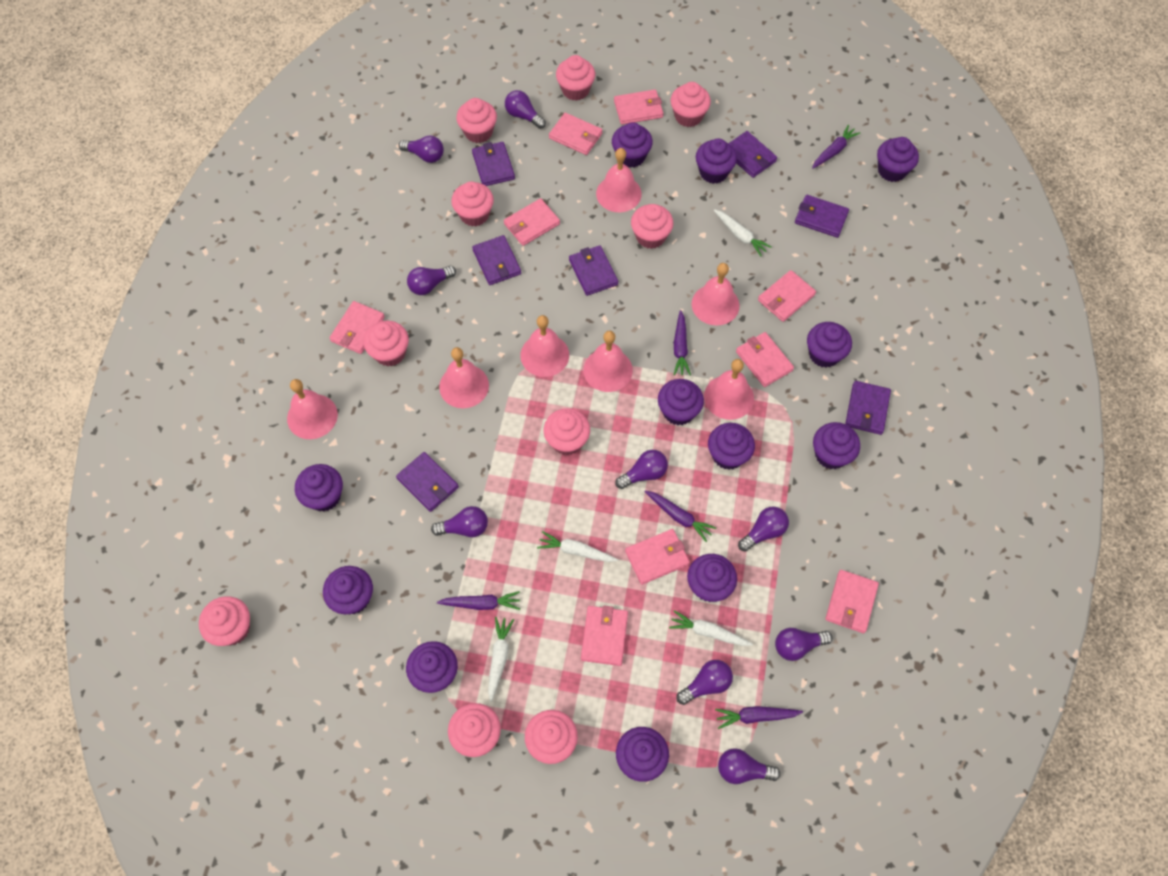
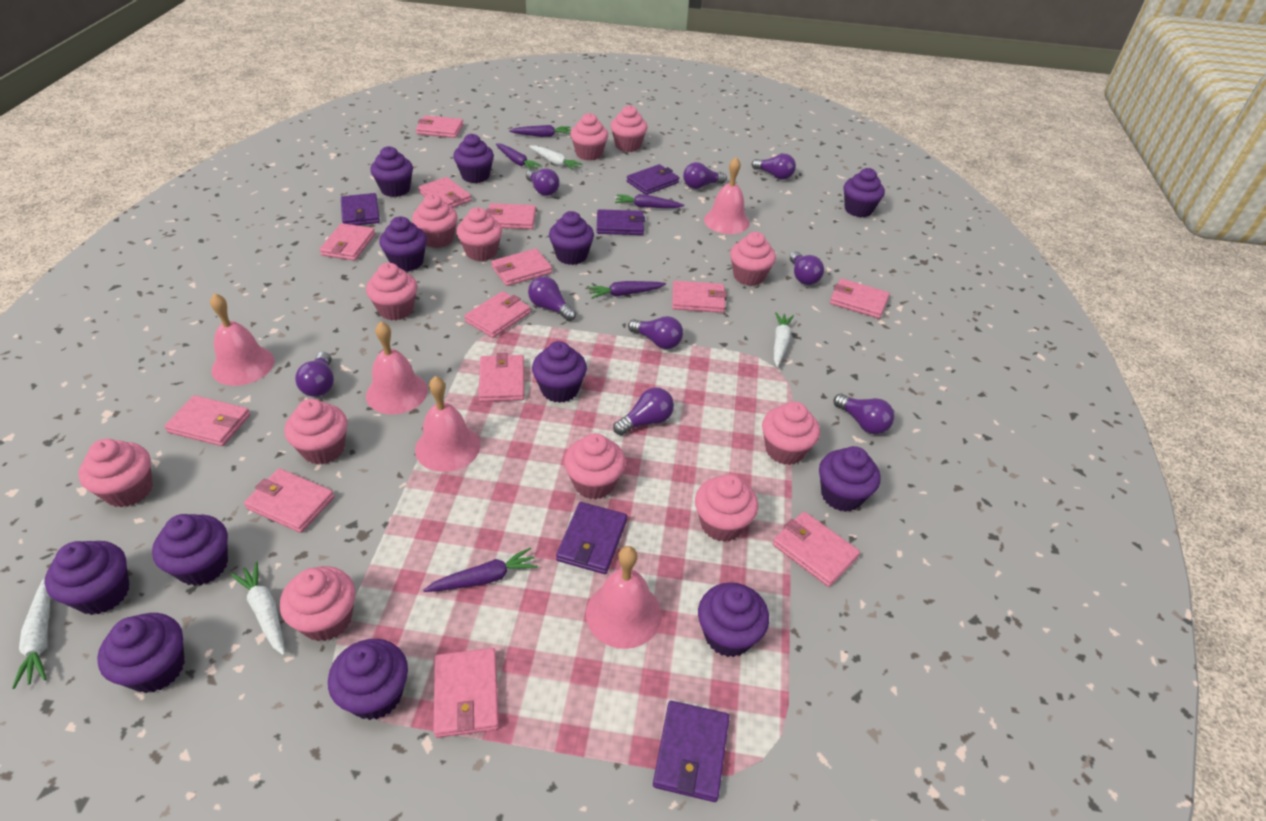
pink bell: [287,379,338,439] [439,347,489,408] [520,315,569,377] [583,331,633,392] [596,148,642,212] [692,263,739,325] [704,359,754,420] = 7 -> [210,293,274,386] [366,322,428,414] [415,376,480,472] [586,546,661,649] [704,157,750,234] = 5
pink cupcake: [199,596,250,646] [364,320,409,367] [448,703,501,757] [451,181,494,226] [456,98,497,143] [525,710,578,764] [543,408,590,455] [556,55,595,101] [631,204,673,249] [671,82,711,127] = 10 -> [78,439,153,507] [280,566,355,641] [284,399,347,464] [366,263,417,321] [412,194,458,248] [456,207,502,261] [564,433,625,499] [570,113,608,161] [610,105,648,152] [695,474,758,542] [730,232,776,286] [762,402,820,465] = 12
pink wallet: [329,301,385,354] [504,198,560,246] [549,113,602,155] [581,606,628,666] [614,89,663,125] [625,529,690,585] [736,332,794,387] [758,270,816,322] [825,570,879,633] = 9 -> [164,395,251,446] [244,468,335,533] [319,223,375,261] [416,115,463,138] [419,177,472,208] [433,648,499,738] [464,291,531,338] [479,353,524,402] [486,203,536,229] [491,248,552,286] [672,281,727,313] [773,511,860,587] [830,279,890,319] = 13
purple wallet: [396,452,459,512] [472,142,515,186] [472,235,521,285] [569,245,618,296] [728,131,777,178] [795,195,849,238] [845,381,891,435] = 7 -> [341,193,380,225] [556,502,627,574] [597,209,645,235] [627,164,679,195] [653,701,729,802] = 5

